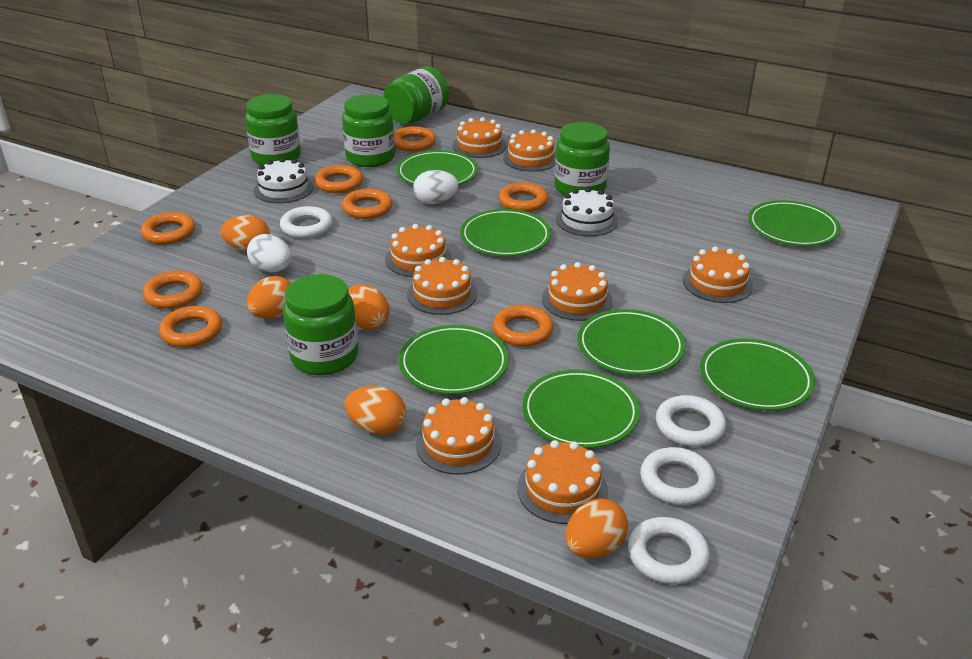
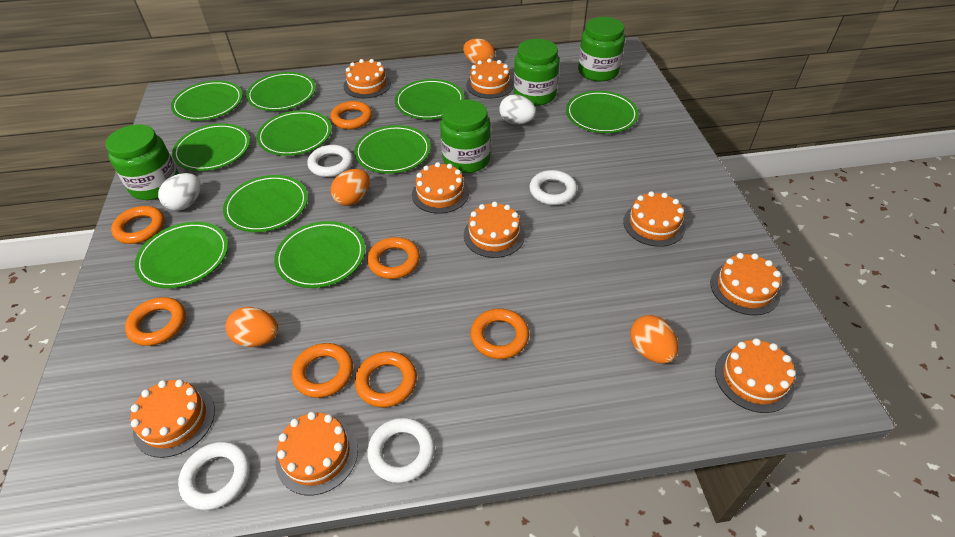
green jar: [245,94,301,165] [283,274,358,375] [342,95,395,167] [383,66,449,124] [554,122,610,195] = 5 -> [105,125,179,200] [440,99,491,173] [514,39,560,106] [578,17,625,81] = 4
green plate: [396,150,478,185] [399,325,509,394] [460,209,551,256] [522,369,640,448] [578,309,686,375] [700,339,815,410] [748,200,840,246] = 7 -> [135,222,228,288] [171,80,243,121] [172,123,250,171] [223,175,308,232] [246,72,316,111] [257,110,332,156] [274,221,365,288] [354,125,431,174] [395,79,464,119] [566,91,639,133] = 10
orange cake: [385,224,452,277] [407,257,477,315] [416,397,501,474] [452,117,507,158] [503,129,556,171] [517,440,608,524] [542,262,613,321] [683,247,753,303] = 8 -> [130,379,215,458] [275,412,358,495] [344,59,391,98] [412,162,469,214] [464,202,525,258] [466,59,514,99] [623,191,686,247] [710,253,781,315] [715,338,796,413] = 9
orange egg: [221,215,270,252] [247,276,291,319] [345,386,406,435] [348,284,389,330] [565,499,628,558] = 5 -> [225,307,278,347] [331,169,370,206] [463,39,495,65] [630,315,678,364] = 4
orange ring: [141,212,195,245] [143,271,203,309] [159,306,222,348] [314,165,363,193] [342,189,392,219] [394,126,436,152] [493,305,554,347] [499,182,548,212] = 8 -> [111,206,165,244] [125,297,186,346] [291,343,353,398] [330,101,372,129] [355,351,417,407] [367,237,420,279] [471,309,529,359] = 7
white cake: [254,158,314,203] [556,187,618,236] = 2 -> none = 0

